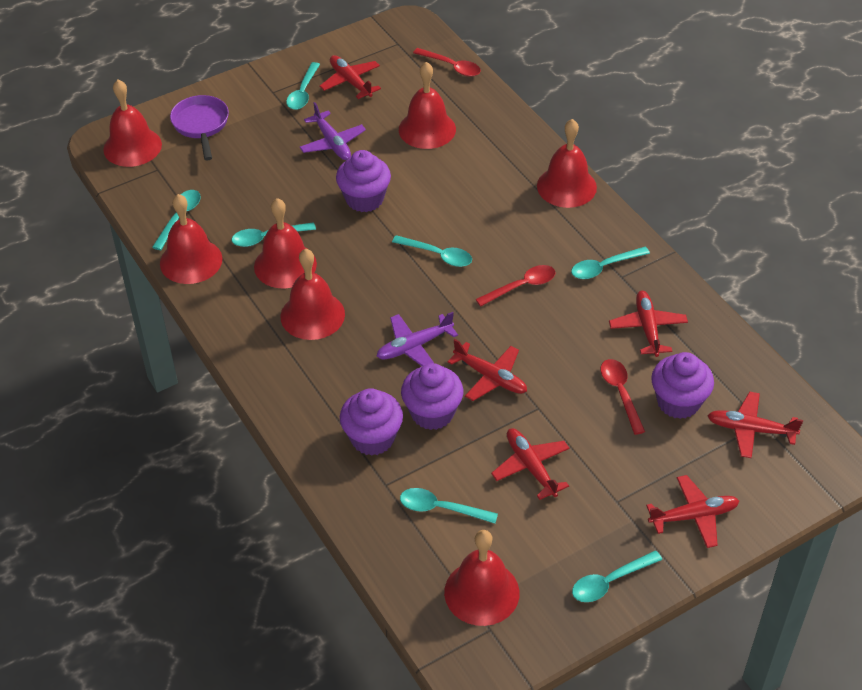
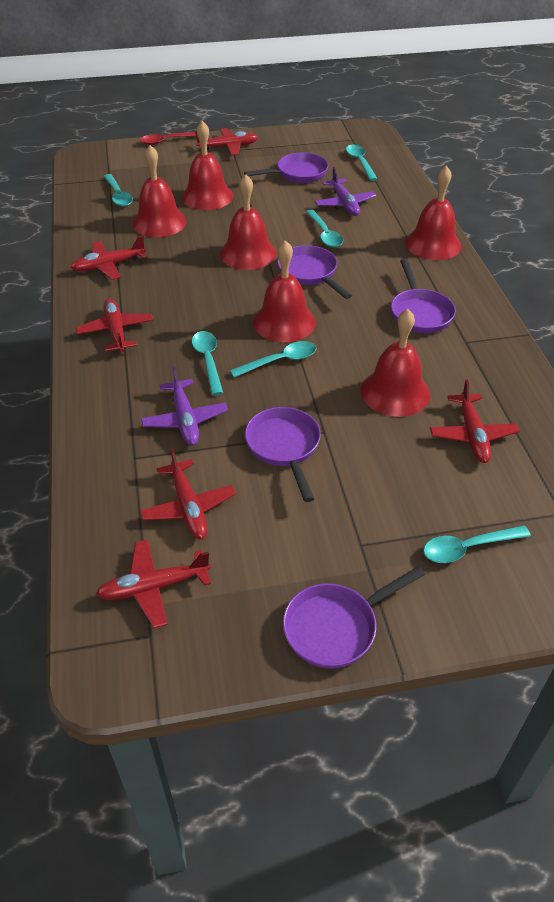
purple cupcake: [336,150,391,212] [340,388,403,456] [401,363,464,430] [651,352,714,419] = 4 -> none = 0
purple pan: [170,95,229,161] = 1 -> [244,152,329,183] [245,407,321,502] [277,245,352,299] [283,566,425,669] [391,259,456,333] = 5
red bell: [103,80,162,167] [160,194,222,284] [254,198,317,288] [280,249,345,340] [399,62,456,149] [444,530,519,626] [537,119,597,208] = 7 -> [132,145,187,237] [182,121,233,210] [220,174,277,270] [253,240,316,342] [361,309,430,417] [405,166,462,260] = 6
red spoon: [413,48,481,77] [476,265,555,307] [601,359,645,435] = 3 -> [140,132,196,145] = 1
turquoise spoon: [152,190,201,250] [232,222,316,247] [286,62,320,110] [392,235,472,267] [400,488,498,524] [571,247,650,279] [572,550,662,602] = 7 -> [103,174,133,207] [192,331,223,395] [230,341,316,378] [306,209,343,247] [346,145,378,181] [423,525,531,563] = 6

